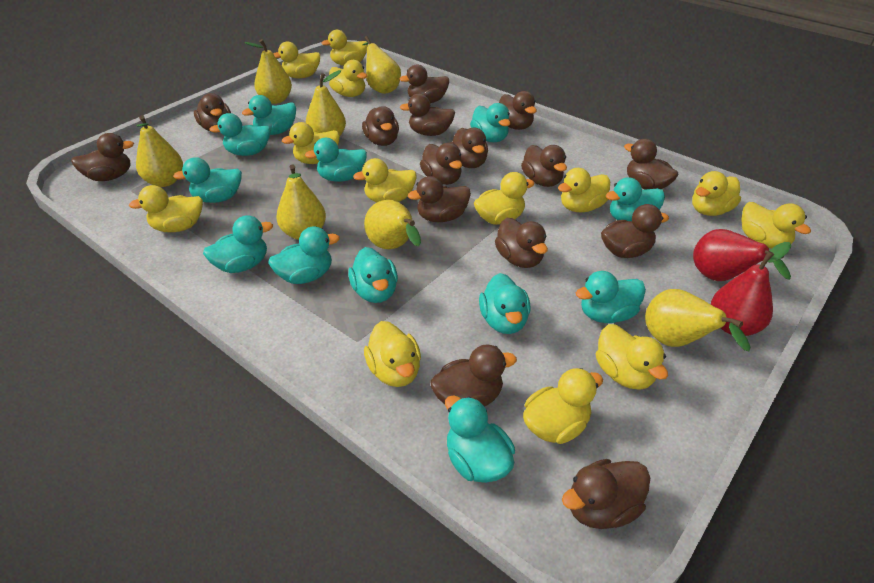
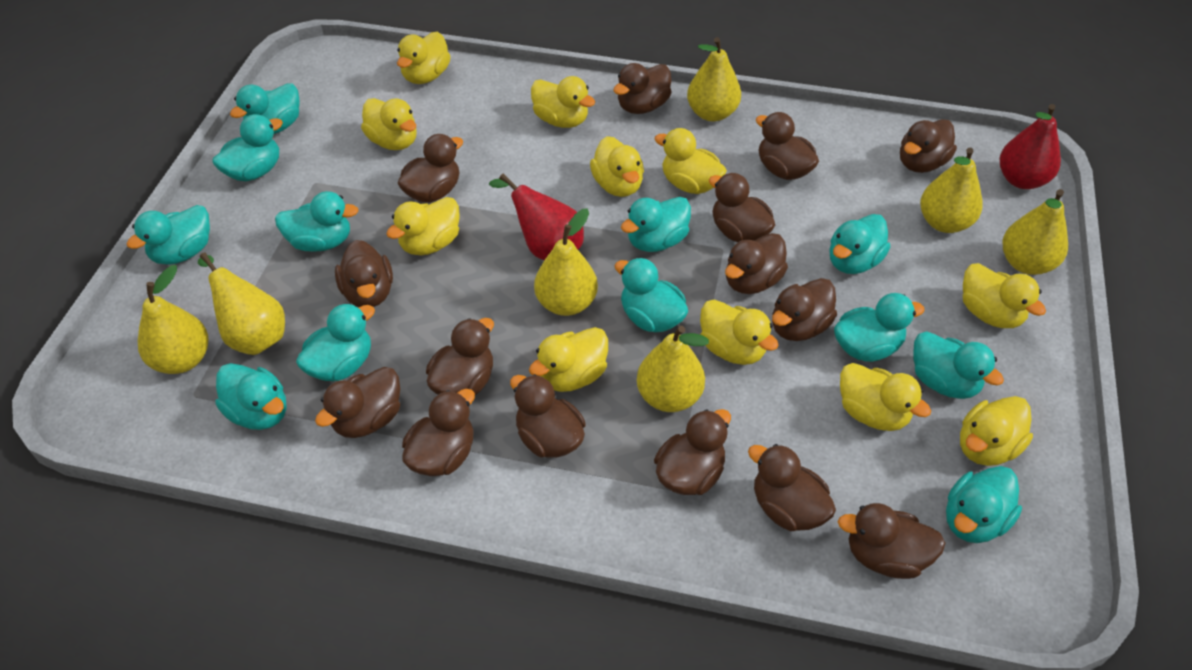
yellow duck: [129,185,203,232] [273,41,320,78] [282,122,340,164] [321,30,368,66] [329,60,367,97] [353,158,416,202] [364,321,421,387] [474,172,535,225] [523,368,603,444] [558,168,610,212] [596,324,668,390] [692,171,741,216] [741,202,811,249] = 13 -> [361,98,417,150] [386,197,460,255] [397,31,451,84] [529,327,608,392] [531,76,595,128] [590,136,644,197] [654,128,727,194] [700,299,779,365] [840,363,931,431] [960,396,1033,466] [963,263,1046,328] = 11

